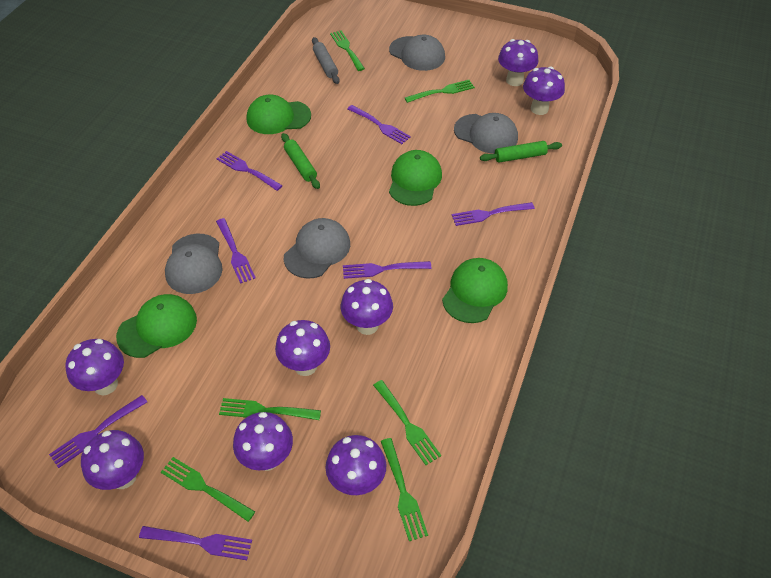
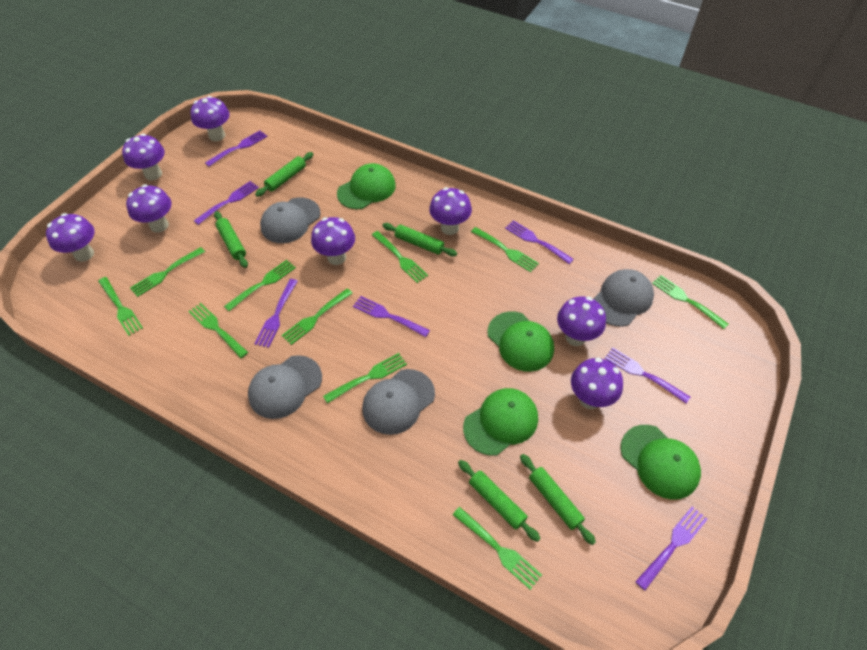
green fork: [161,457,255,522] [219,398,321,420] [330,31,365,71] [373,380,441,465] [381,438,428,541] [405,80,475,103] = 6 -> [98,277,143,336] [130,247,205,297] [188,303,248,358] [224,260,296,311] [281,288,353,345] [323,353,407,404] [372,231,428,283] [453,507,542,590] [471,227,539,272] [652,275,728,329] = 10
green rolling pin: [281,133,320,189] [480,141,562,162] = 2 -> [214,211,248,268] [255,152,313,197] [382,223,457,257] [458,460,541,542] [520,454,596,545] = 5
grey rolling pin: [312,37,340,84] = 1 -> none = 0

